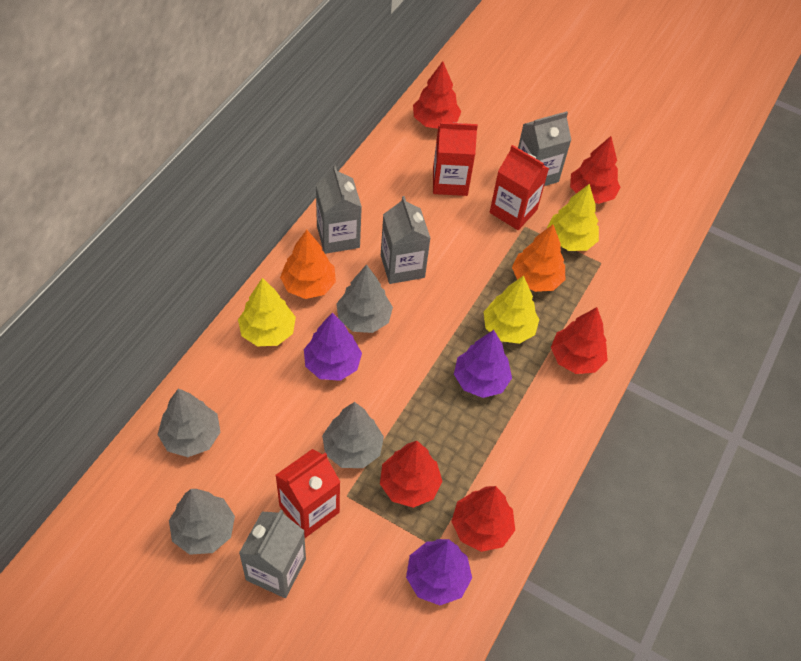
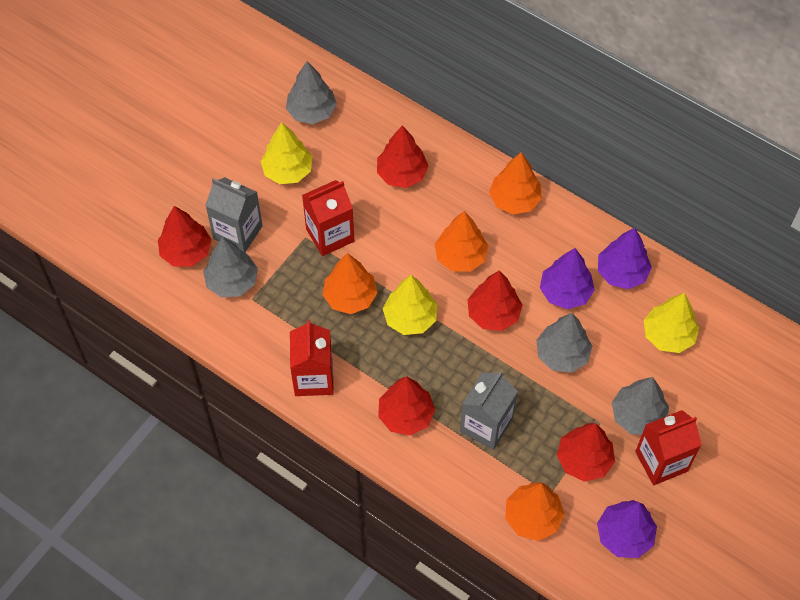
grey carton: [239,510,306,598] [316,165,362,254] [381,196,430,284] [518,111,571,186] = 4 -> [205,177,263,252] [460,371,518,450] = 2
orange tree: [280,230,336,299] [512,225,565,292] = 2 -> [323,253,378,314] [435,211,489,272] [489,152,542,214] [505,482,564,541] = 4

